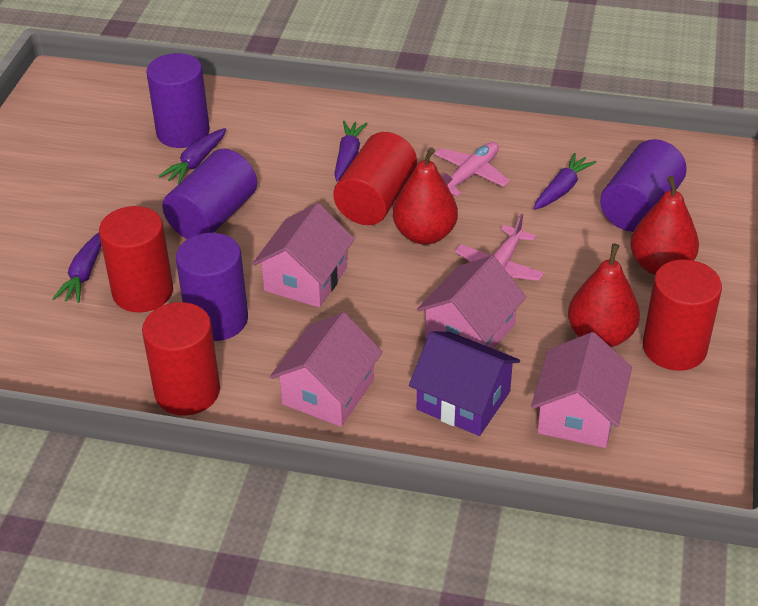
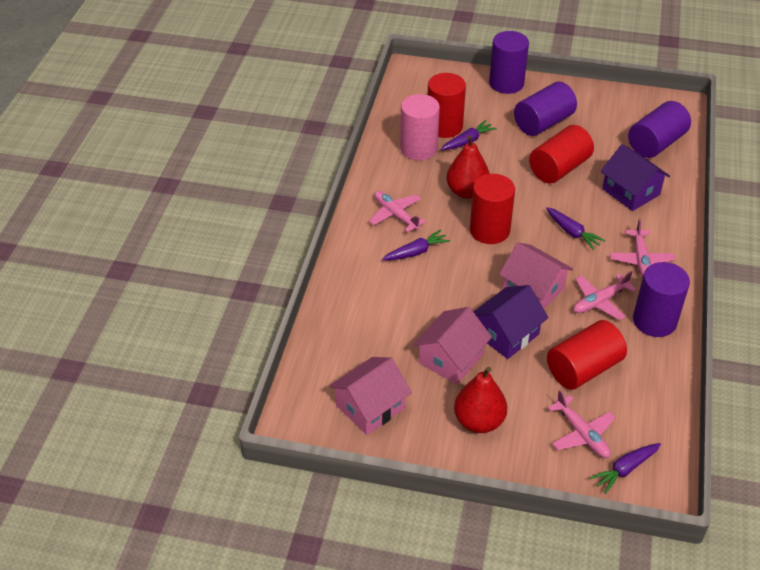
pink cylinder: none = 0 -> [400,94,440,161] = 1
pink house: [253,203,355,308] [270,312,383,427] [417,255,526,349] [531,332,632,448] = 4 -> [329,357,412,435] [413,307,492,384] [499,242,573,309] = 3
pink plane: [434,142,510,196] [455,213,544,281] = 2 -> [369,191,426,233] [548,390,616,458] [573,270,637,320] [610,219,675,278] = 4
purple house: [409,332,520,436] = 1 -> [473,285,549,359] [600,144,670,211] = 2
red pear: [393,147,458,245] [568,243,640,347] [630,176,699,275] = 3 -> [447,135,490,199] [454,367,507,433] = 2

